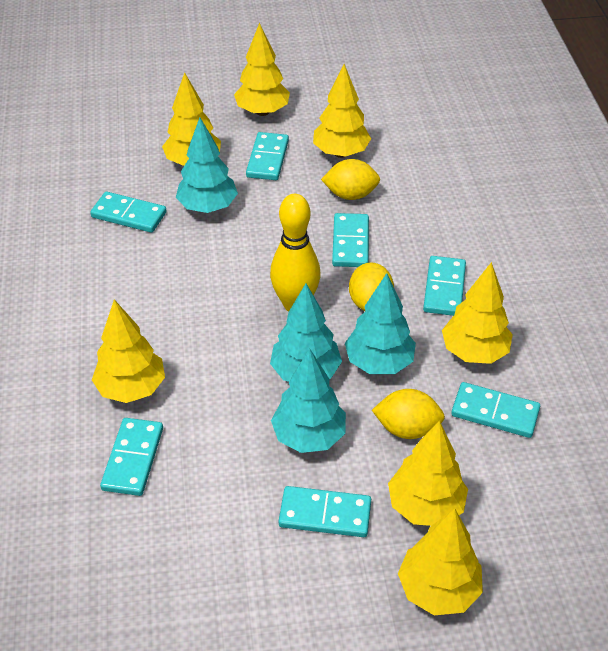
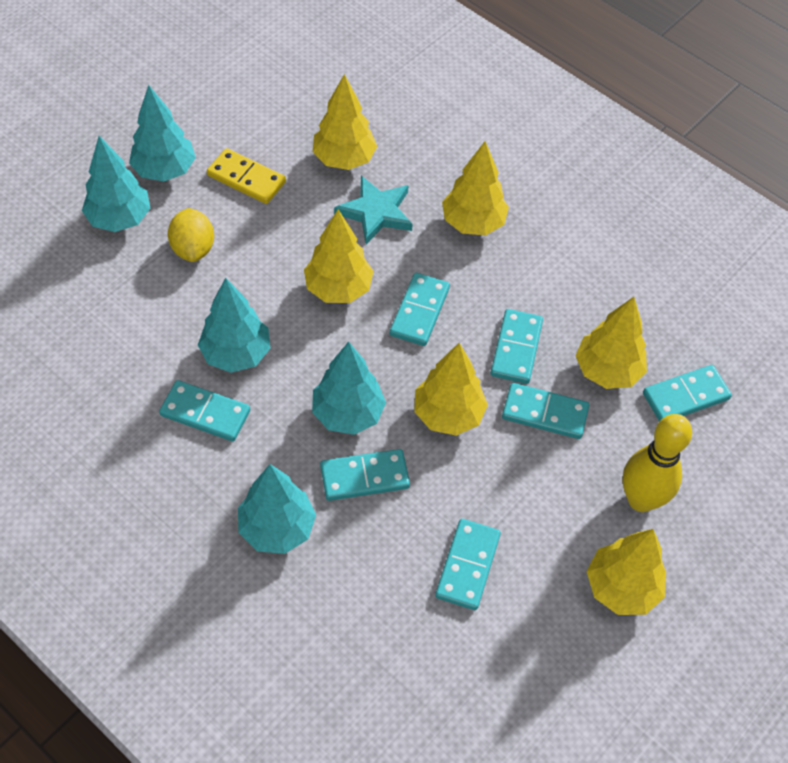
turquoise star: none = 0 -> [334,176,413,244] = 1
turquoise tree: [176,118,238,213] [270,284,342,382] [271,349,346,453] [345,273,416,374] = 4 -> [82,136,151,232] [129,85,196,182] [198,278,271,373] [238,464,316,554] [312,342,386,435] = 5
yellow domino: none = 0 -> [207,148,286,204] = 1
yellow lemon: [321,159,380,200] [349,262,394,311] [372,389,445,439] = 3 -> [168,208,214,262] = 1
yellow tree: [92,299,165,403] [162,72,221,166] [234,23,290,116] [313,64,371,158] [388,421,468,526] [398,508,483,615] [442,262,513,364] = 7 -> [304,210,374,303] [313,74,377,170] [414,343,488,436] [442,141,509,235] [575,297,647,389] [587,529,666,615] = 6

